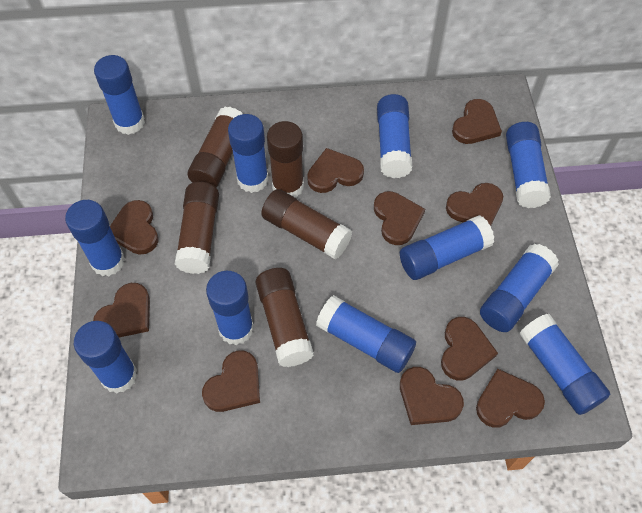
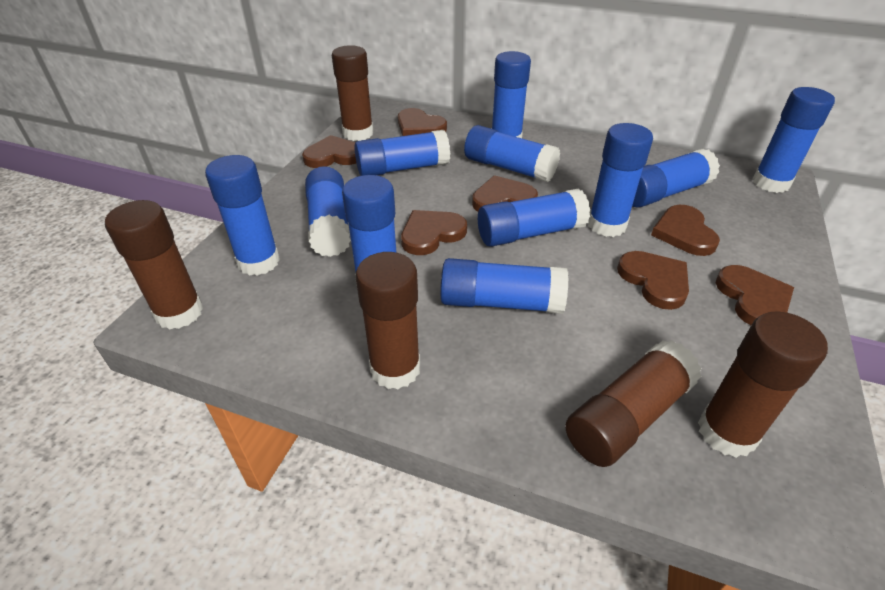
brown heart: [93,283,150,337] [110,200,159,254] [202,350,260,412] [307,148,364,193] [374,191,425,245] [400,367,464,425] [441,317,498,381] [446,183,503,225] [452,99,502,144] [476,369,545,428] = 10 -> [302,135,356,168] [398,108,447,136] [401,210,467,255] [472,175,538,211] [617,251,689,310] [651,205,720,256] [716,265,794,325] = 7

